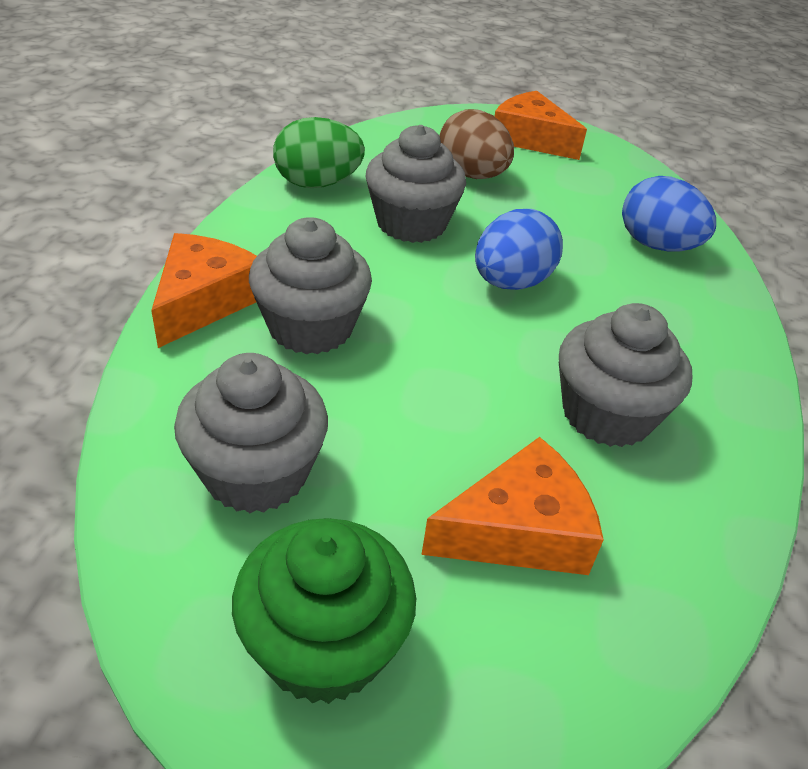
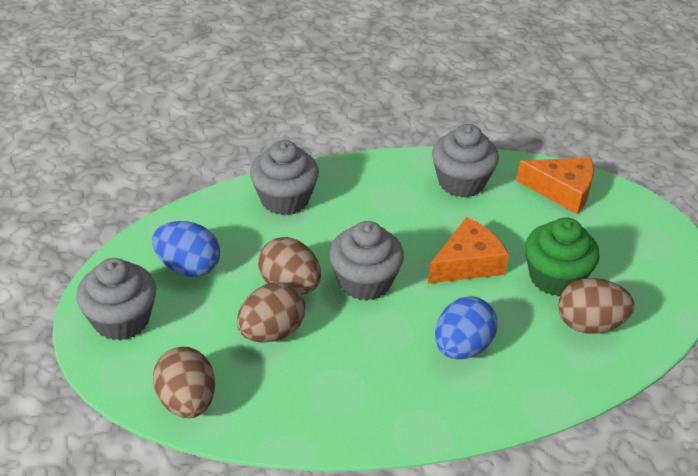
brown egg: [439,109,514,179] = 1 -> [153,347,215,418] [237,282,305,343] [258,237,321,295] [558,278,634,334] = 4
green egg: [273,117,365,188] = 1 -> none = 0
orange cheese: [151,233,257,348] [421,437,604,575] [494,91,587,160] = 3 -> [428,217,509,283] [516,157,594,214] = 2

